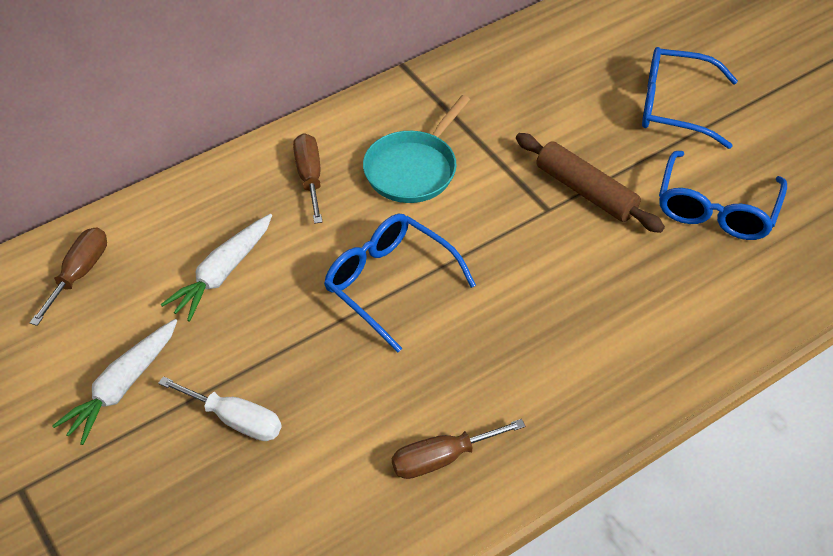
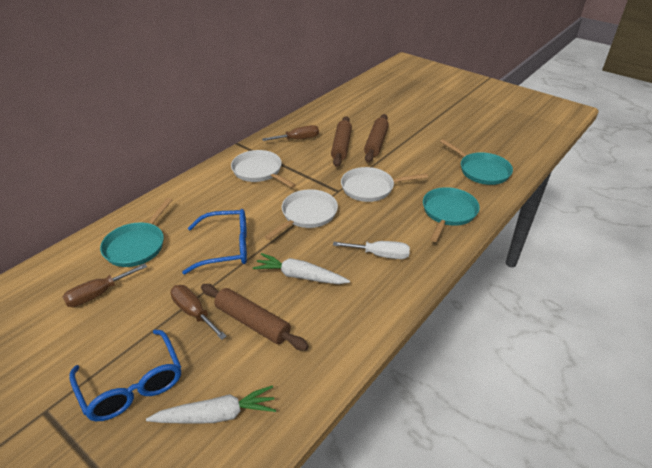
blue glasses: [324,214,476,352] [642,47,738,149] [659,151,787,240] = 3 -> [69,329,181,421] [182,209,247,274] = 2
brown rolling pin: [516,133,665,233] = 1 -> [201,284,309,351] [331,116,352,167] [364,114,389,163] = 3
turquoise pan: [363,95,470,203] = 1 -> [100,198,172,267] [423,187,480,242] [440,139,513,185] = 3
white pan: none = 0 -> [231,150,296,188] [265,189,338,240] [341,167,428,202] = 3

